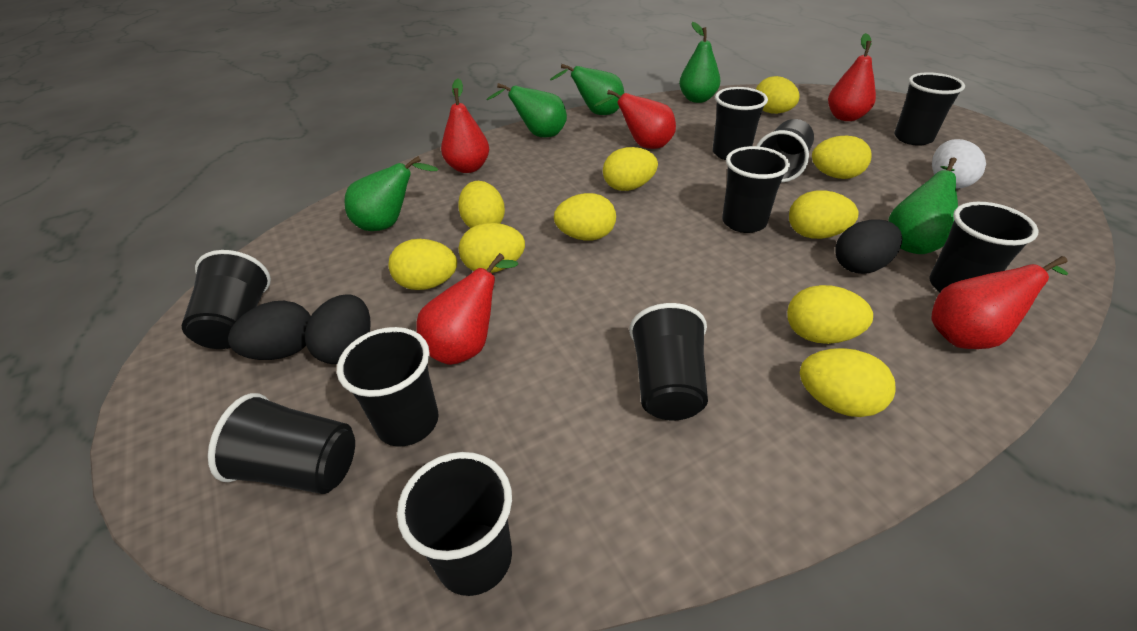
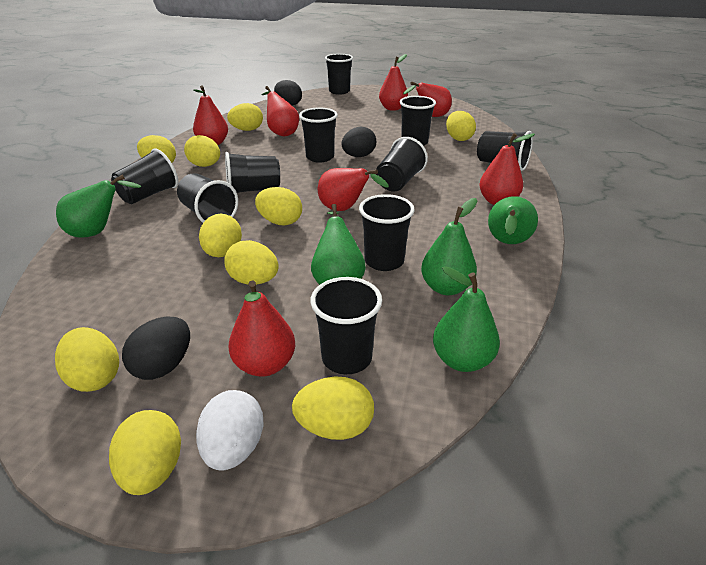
red pear: [417,253,518,365] [441,79,489,173] [594,89,676,149] [828,33,876,121] [931,256,1068,349] = 5 -> [193,85,228,145] [228,280,295,377] [262,86,299,136] [318,168,389,211] [379,54,408,111] [403,82,452,117] [479,133,535,205] = 7

